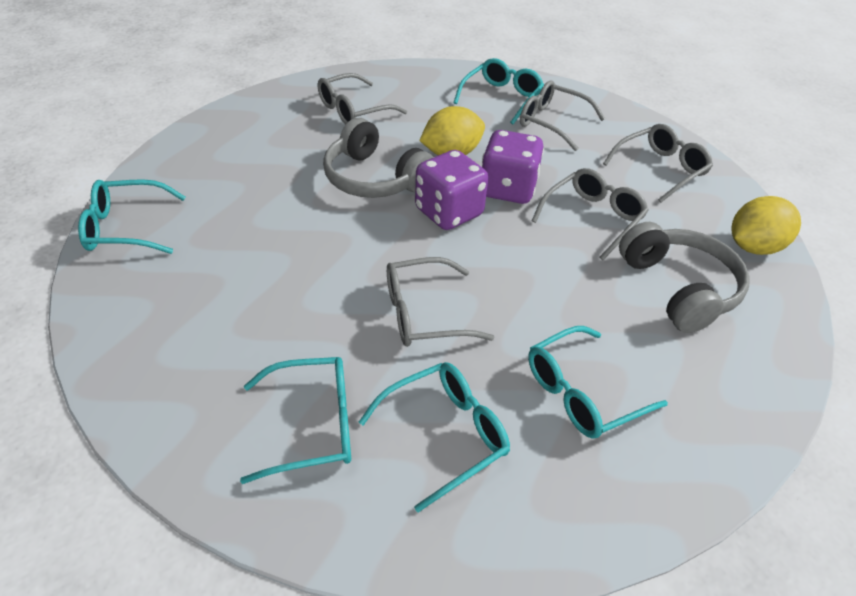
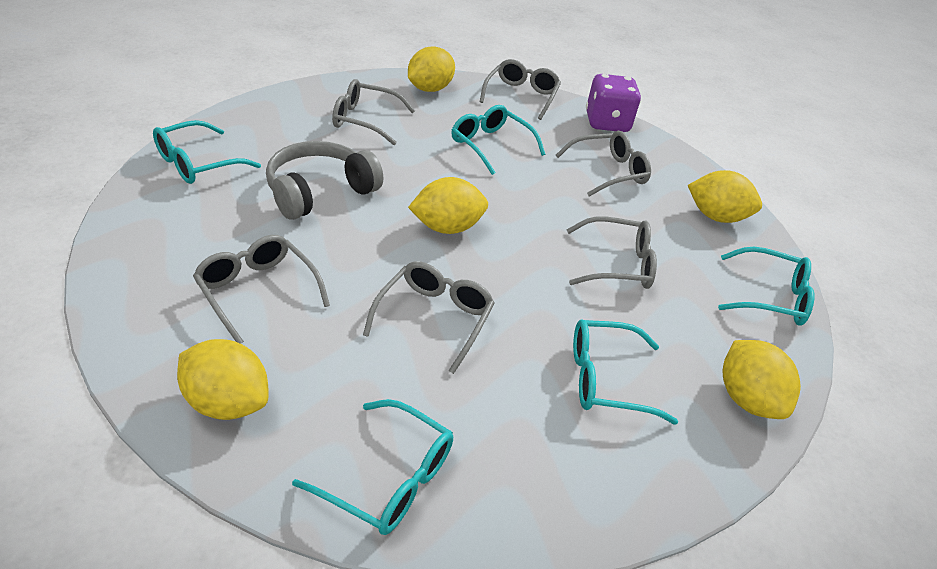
grey glasses: [318,73,407,124] [387,257,495,347] [520,81,605,151] [532,168,649,260] [603,124,713,203] = 5 -> [193,235,330,344] [332,79,415,145] [363,261,495,374] [480,59,561,120] [556,131,651,196] [566,216,657,289] = 6
grey headphones: [323,118,434,198] [619,222,750,333] = 2 -> [266,141,383,220] = 1
purple dice: [415,150,488,230] [482,130,544,204] = 2 -> [586,74,641,132] = 1
yellow lemon: [419,106,485,155] [731,196,801,255] = 2 -> [177,339,269,420] [408,47,455,92] [408,177,488,234] [688,170,762,223] [723,340,801,419] = 5

